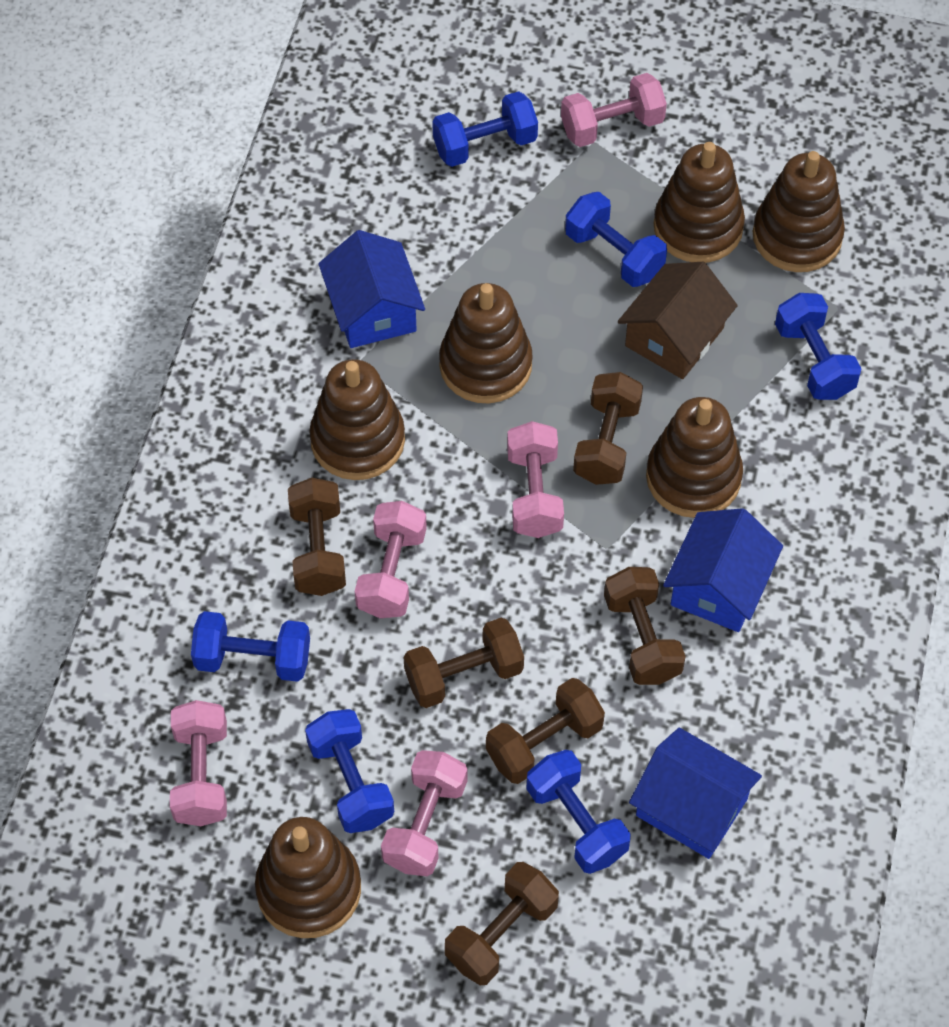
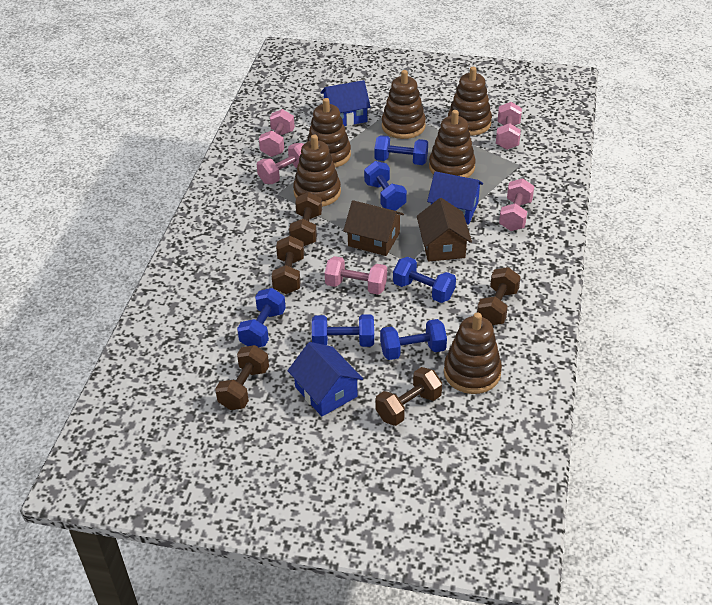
brown dumbbell: [288,478,346,596] [404,617,524,708] [445,862,559,985] [486,678,605,784] [573,372,643,485] [604,567,686,685] = 6 -> [215,345,269,410] [272,236,304,294] [289,192,322,246] [375,367,442,426] [477,267,521,325] = 5
brown house: [618,262,738,379] = 1 -> [343,200,404,256] [417,198,472,262] = 2

